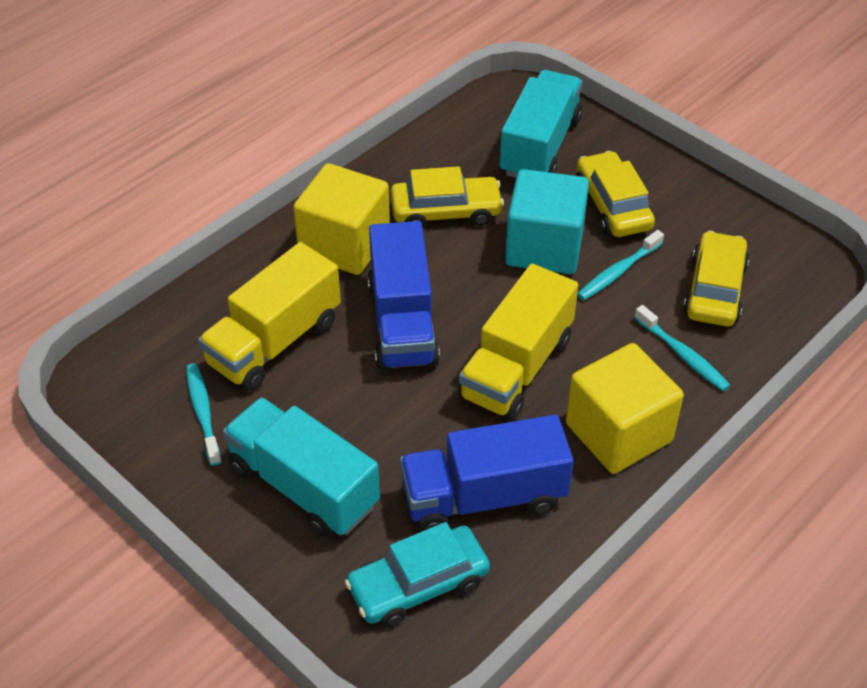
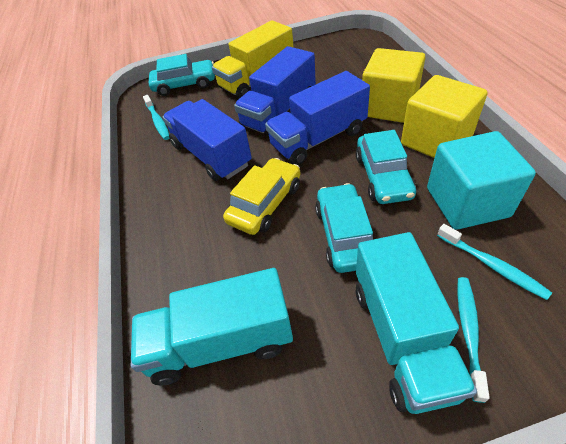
blue truck: [367,221,440,370] [400,415,574,532] = 2 -> [163,99,252,181] [234,46,316,137] [265,71,370,165] = 3
turquoise car: [345,522,490,627] = 1 -> [149,54,215,96] [315,183,373,273] [355,130,416,204] = 3
yellow car: [391,166,504,228] [576,151,655,237] [683,231,749,327] = 3 -> [223,158,301,235] = 1
yellow truck: [198,242,341,391] [458,264,578,421] = 2 -> [212,20,294,99] = 1

